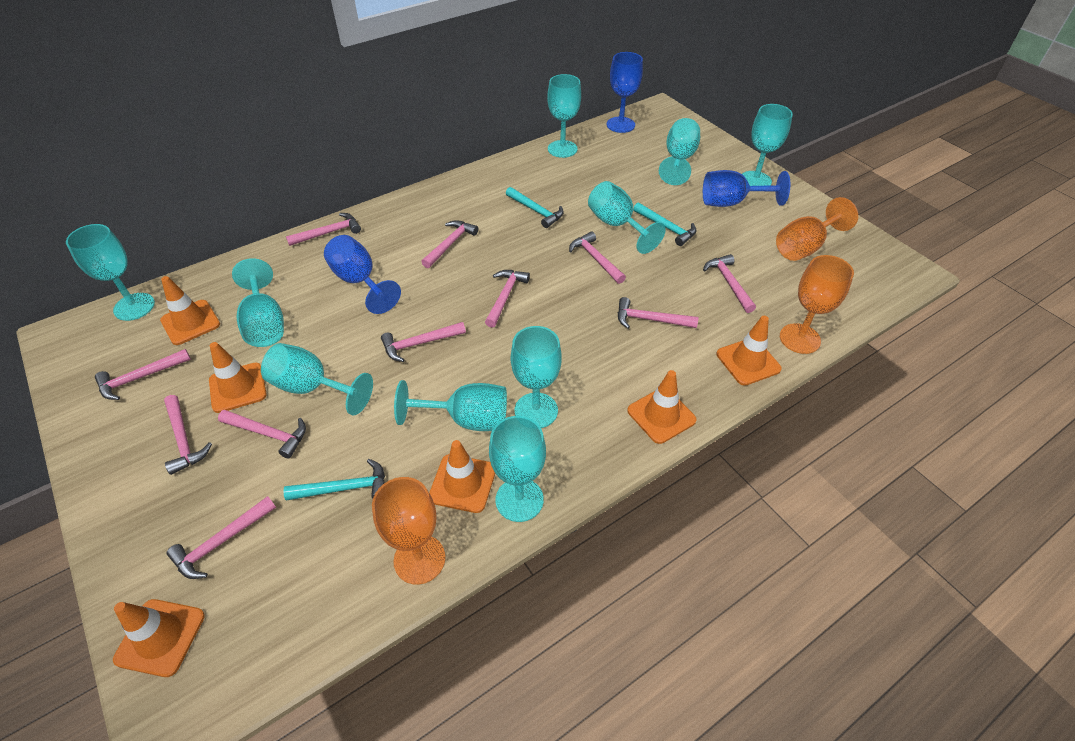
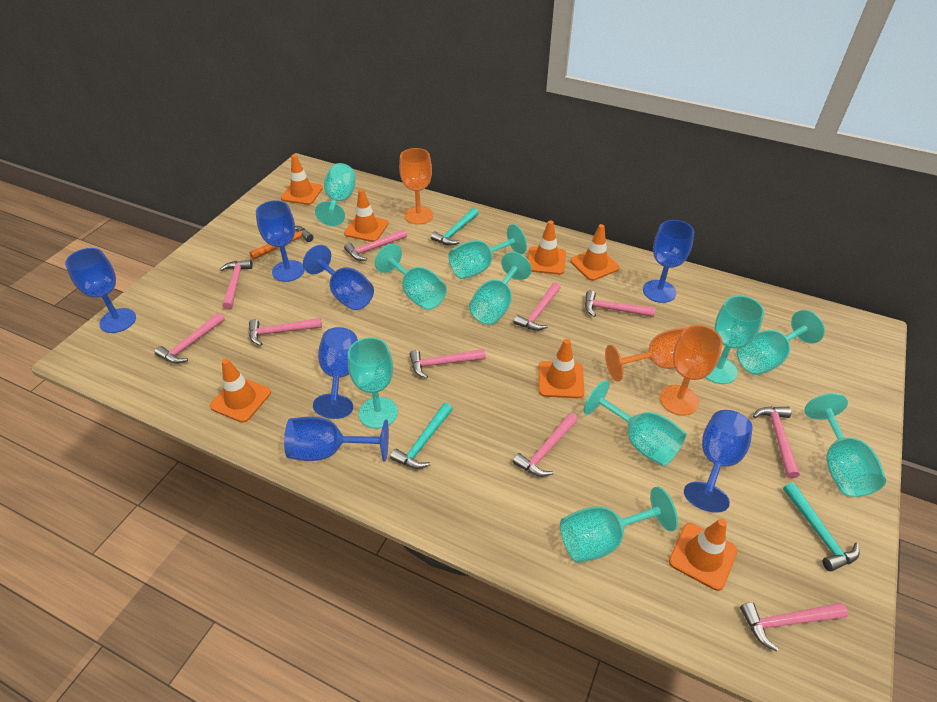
blue goblet: [324,235,401,314] [607,52,643,133] [703,170,790,207] = 3 -> [65,248,136,333] [256,200,304,282] [284,417,389,461] [303,245,374,310] [313,327,358,419] [643,220,694,303] [684,410,753,513] = 7
orange hammer: none = 0 -> [249,226,314,260] = 1
orange traffic cone: [113,599,205,677] [160,276,220,345] [209,342,267,413] [429,440,495,513] [627,370,697,444] [716,316,782,386] = 6 -> [210,359,271,423] [281,154,323,205] [344,189,388,242] [528,220,566,275] [538,339,585,398] [570,224,620,281] [669,518,737,591] = 7
pink hammer: [95,349,191,400] [164,395,212,475] [167,496,276,579] [218,410,306,459] [286,213,361,246] [381,322,466,362] [421,220,478,268] [485,270,530,328] [569,232,626,284] [618,297,699,329] [703,254,756,313] = 11 -> [155,313,225,364] [220,260,253,310] [249,318,322,345] [344,229,407,261] [409,349,486,378] [513,413,578,477] [514,282,561,331] [585,290,655,317] [740,602,848,652] [753,407,800,478] = 10

